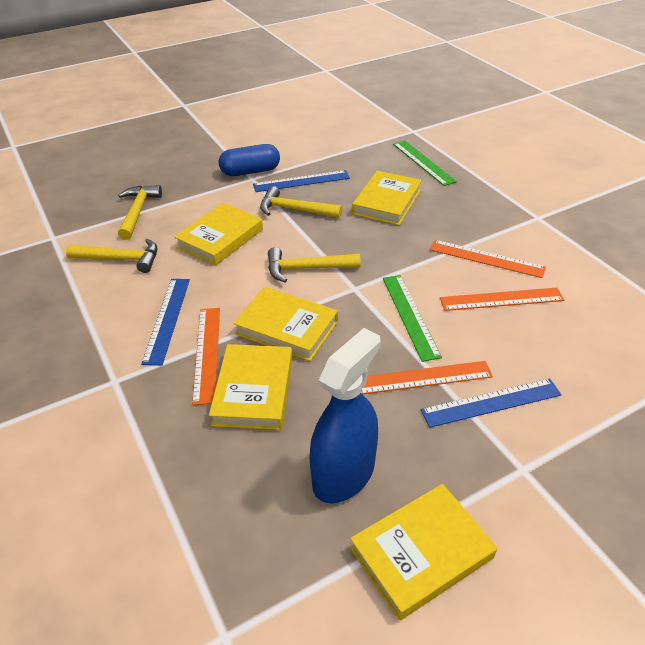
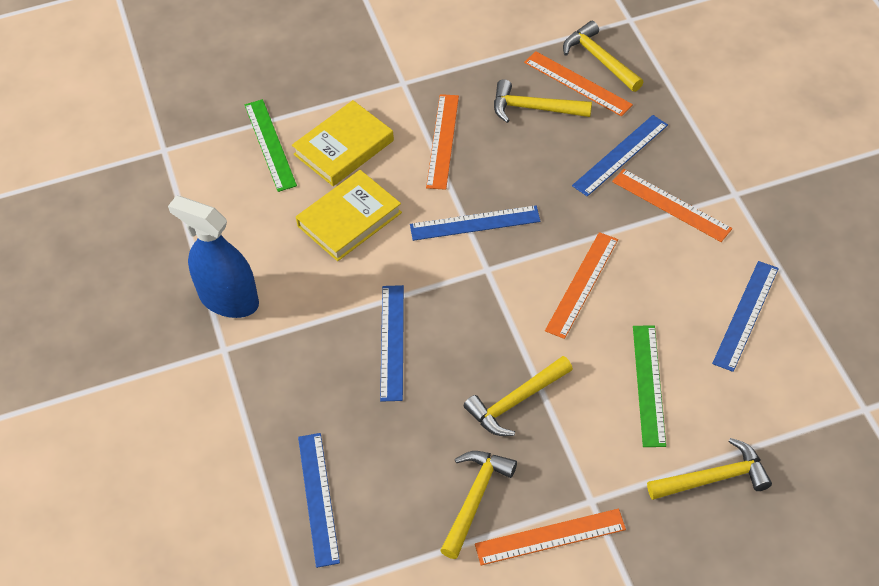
blue capsule: [219,144,280,176] = 1 -> none = 0
blue ruler: [141,279,190,365] [253,170,350,192] [421,378,562,428] = 3 -> [298,433,340,568] [380,285,404,402] [410,205,540,241] [572,115,668,196] [712,261,779,372] = 5
orange ruler: [192,308,220,405] [361,361,493,394] [430,240,546,278] [440,288,564,311] = 4 -> [426,94,459,190] [475,509,626,566] [524,51,633,116] [545,232,618,339] [612,169,732,242] = 5
yellow book: [174,203,263,266] [209,344,293,430] [233,287,338,361] [350,484,497,621] [352,171,422,225] = 5 -> [292,100,394,186] [296,170,402,261] = 2
yellow hammer: [66,238,157,273] [118,185,162,240] [260,186,342,218] [268,247,361,283] = 4 -> [440,451,517,559] [464,356,573,436] [494,79,592,123] [563,21,643,92] [647,438,772,500] = 5

